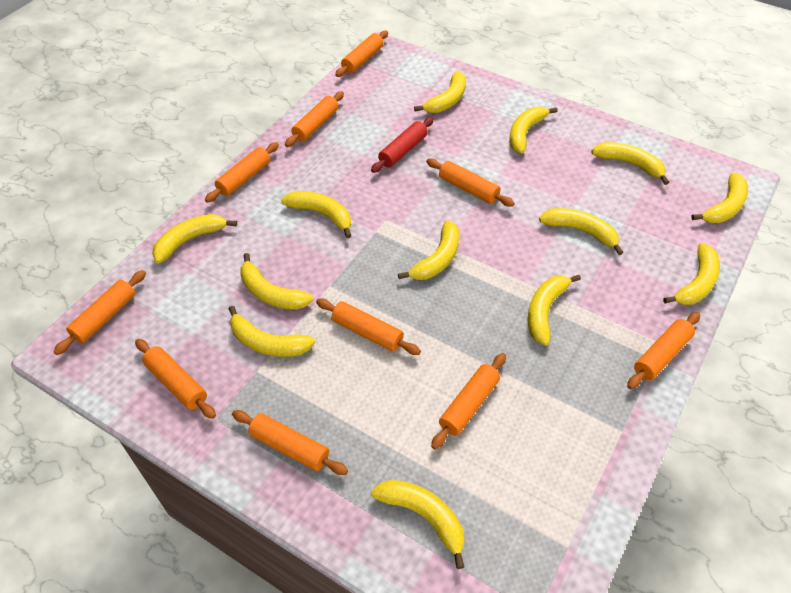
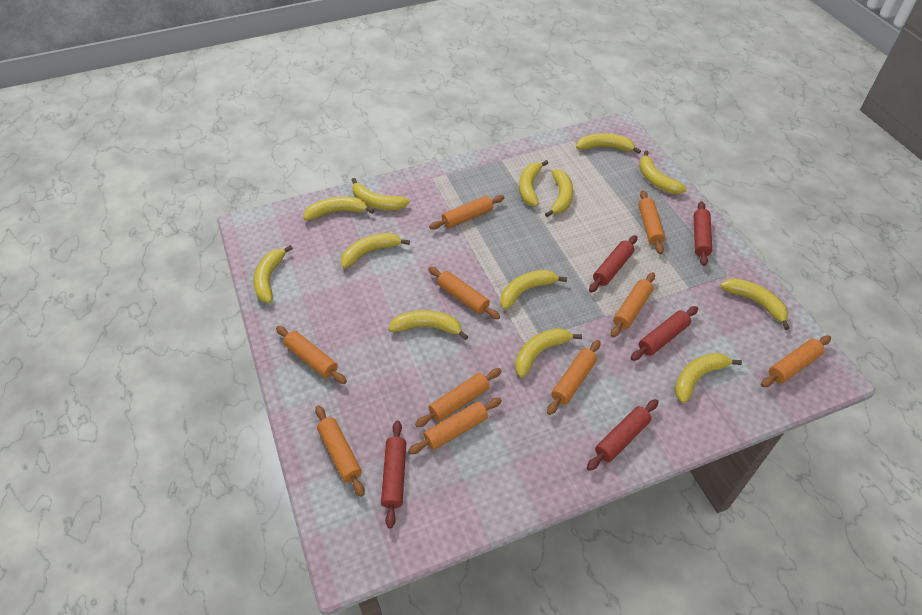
red rolling pin: [371,117,434,173] = 1 -> [381,421,406,529] [587,399,659,471] [589,235,637,292] [631,306,698,361] [694,201,712,266] = 5

